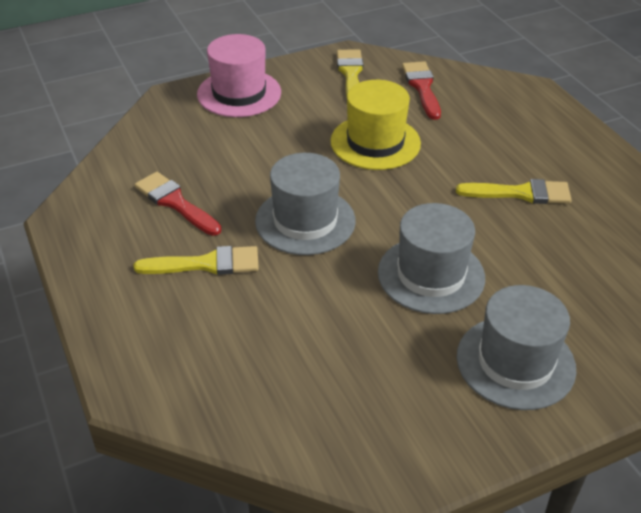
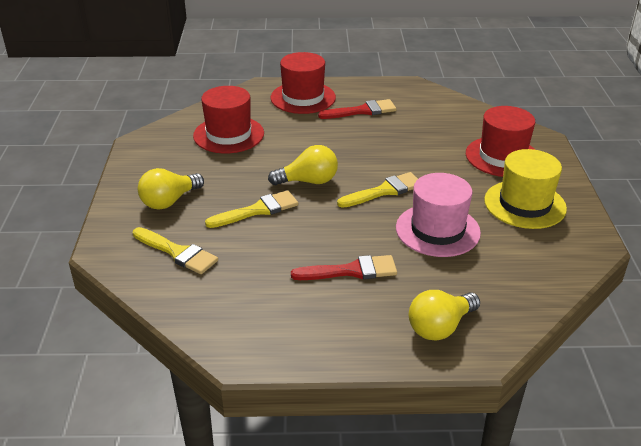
grey hat: [255,153,355,255] [378,203,485,314] [457,285,576,410] = 3 -> none = 0
red hat: none = 0 -> [193,86,264,153] [271,52,336,114] [466,106,535,177] = 3
yellow light bulb: none = 0 -> [138,168,204,210] [268,145,338,185] [409,290,480,341] = 3

